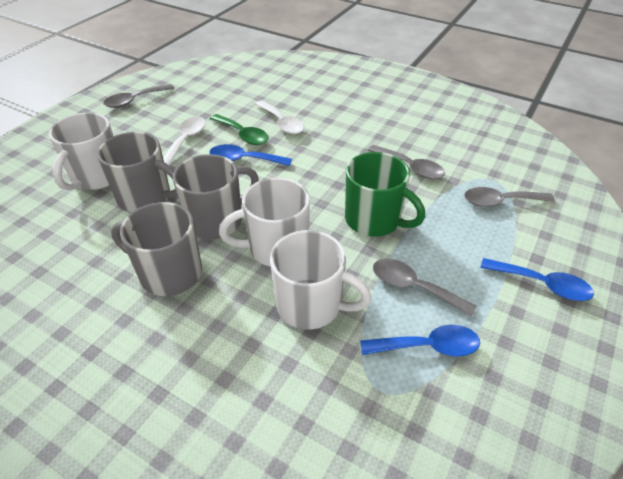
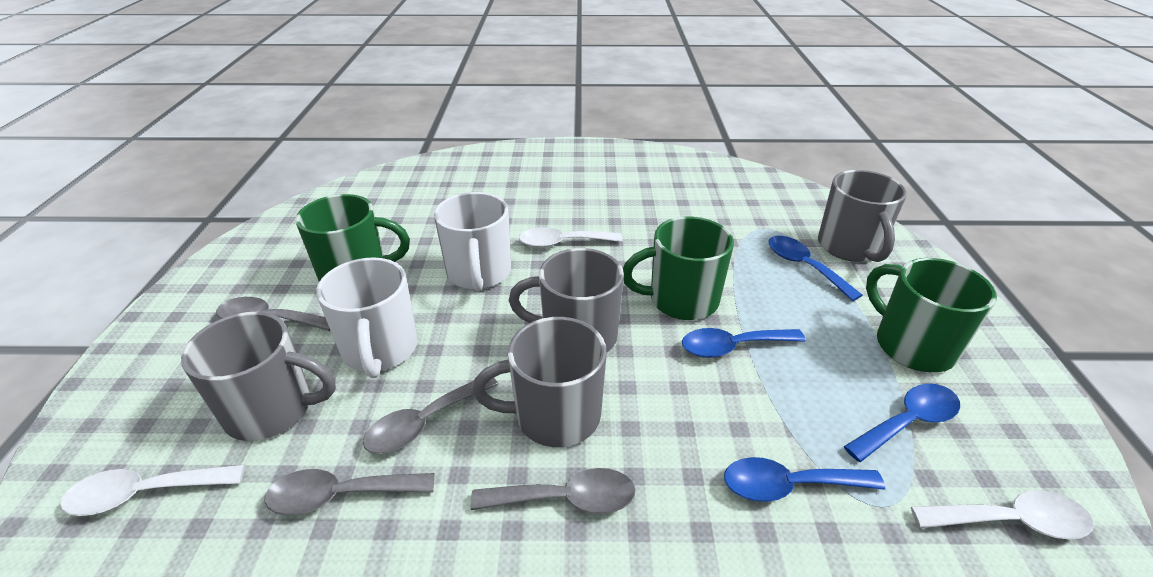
blue spoon: [210,144,292,166] [360,325,480,357] [481,258,594,301] = 3 -> [682,328,806,358] [724,457,885,502] [768,236,862,301] [844,384,960,462] = 4
green mug: [345,152,425,237] = 1 -> [295,194,410,282] [623,217,734,320] [866,258,997,372] = 3
green spoon: [210,114,269,145] = 1 -> none = 0
grey mug: [97,132,178,212] [111,202,202,296] [173,154,259,239] = 3 -> [181,312,336,441] [473,317,607,447] [509,248,624,352] [818,170,907,262] = 4
white mug: [49,112,113,191] [219,178,310,267] [270,230,372,330] = 3 -> [316,257,418,378] [434,192,511,291] = 2
white spoon: [163,116,206,166] [255,100,304,134] = 2 -> [60,465,245,516] [519,227,623,248] [911,490,1094,540] = 3

